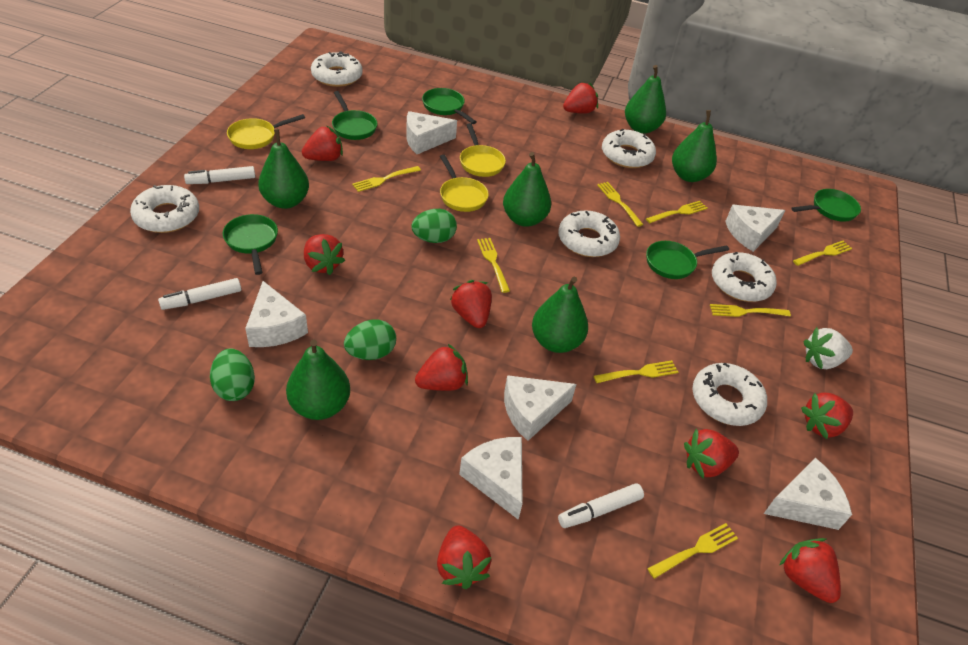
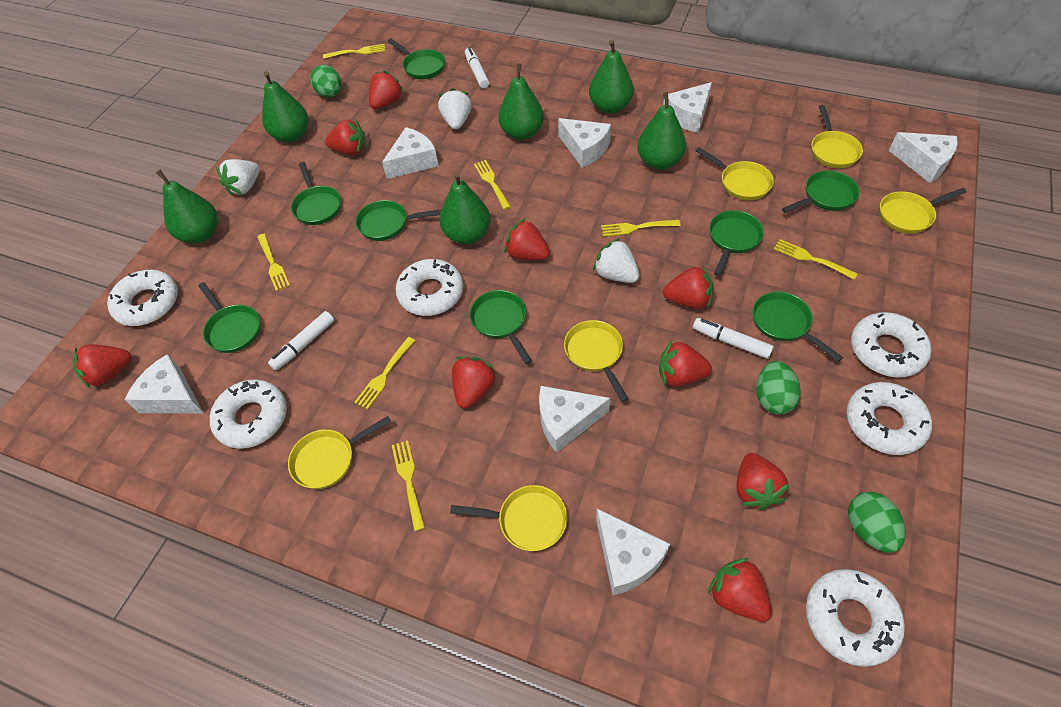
green pan: [223,214,278,275] [332,91,377,140] [422,88,476,124] [646,241,729,279] [791,189,861,222] = 5 -> [198,282,260,353] [291,162,341,225] [356,200,442,241] [388,39,445,79] [470,290,532,364] [709,210,764,276] [753,292,843,362] [782,171,860,213] = 8
white cheese: [245,281,308,347] [406,111,457,154] [459,437,523,520] [504,375,577,441] [725,205,785,252] [764,458,852,530] = 6 -> [125,354,203,413] [382,127,439,179] [539,386,610,453] [558,118,611,168] [596,508,670,595] [663,82,712,133] [889,132,958,183] = 7
white strawberry: [804,327,853,369] = 1 -> [216,159,260,196] [438,88,472,130] [593,238,640,283] = 3
yellow fork: [352,166,421,192] [477,238,510,293] [594,360,678,383] [597,182,644,227] [646,201,708,223] [647,523,738,579] [710,304,791,317] [793,241,852,266] = 8 -> [257,234,290,291] [323,44,385,59] [354,337,415,410] [392,440,425,531] [474,160,511,210] [601,220,681,237] [774,239,857,280] = 7
yellow pan: [227,114,305,149] [440,155,489,212] [460,123,506,177] = 3 -> [288,416,391,489] [450,485,567,551] [564,320,628,402] [696,147,774,200] [811,105,863,168] [879,188,967,234] = 6

